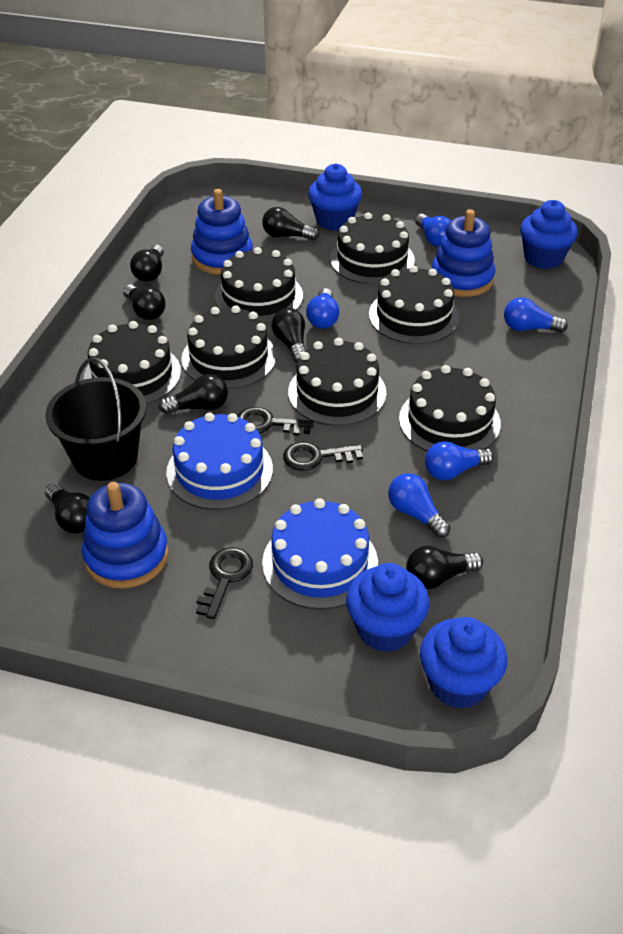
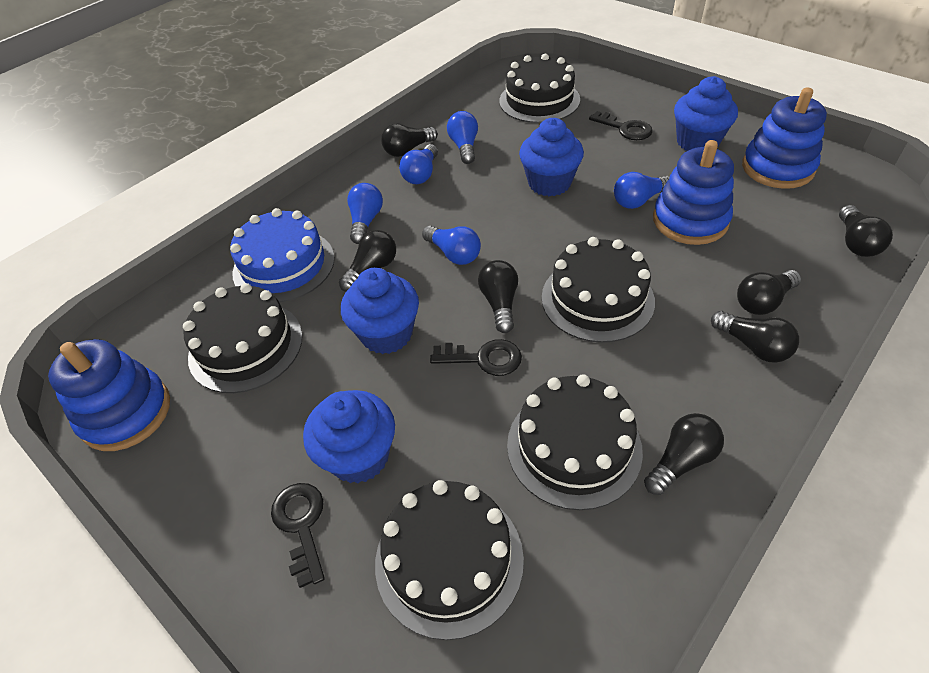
black bucket: [45,357,146,481] = 1 -> none = 0
black cake: [84,321,181,404] [181,305,276,389] [215,247,303,323] [288,338,387,426] [330,213,415,284] [369,265,460,344] [399,365,501,451] = 7 -> [183,283,303,393] [375,480,524,640] [499,54,580,123] [507,374,643,510] [542,237,655,343] = 5
blue cake: [166,413,273,510] [262,498,378,609] = 2 -> [230,208,335,303] = 1

